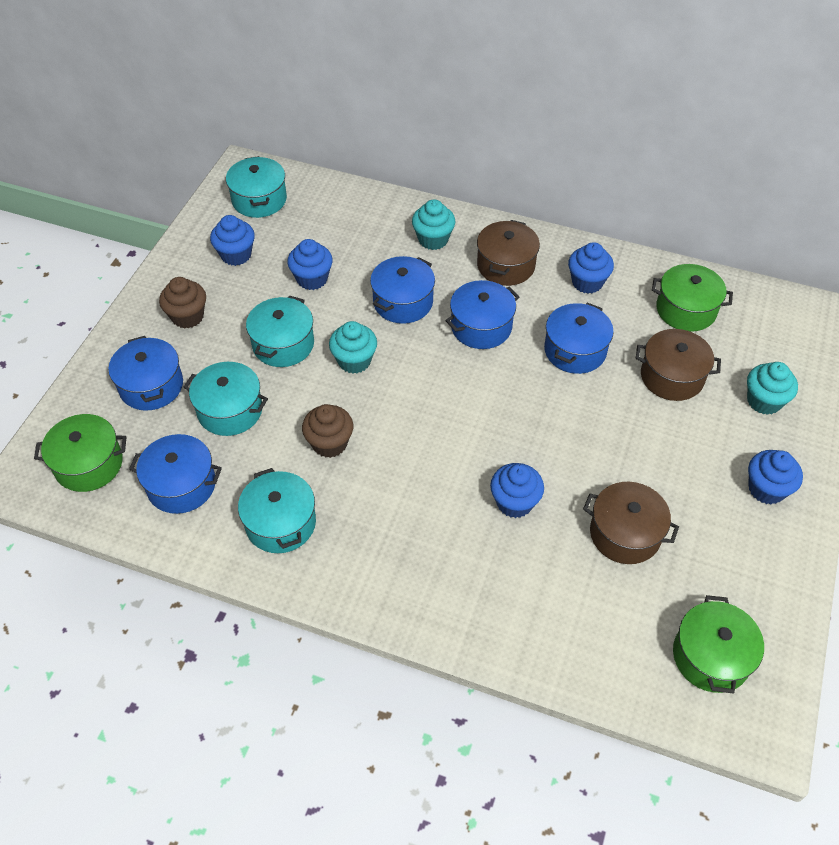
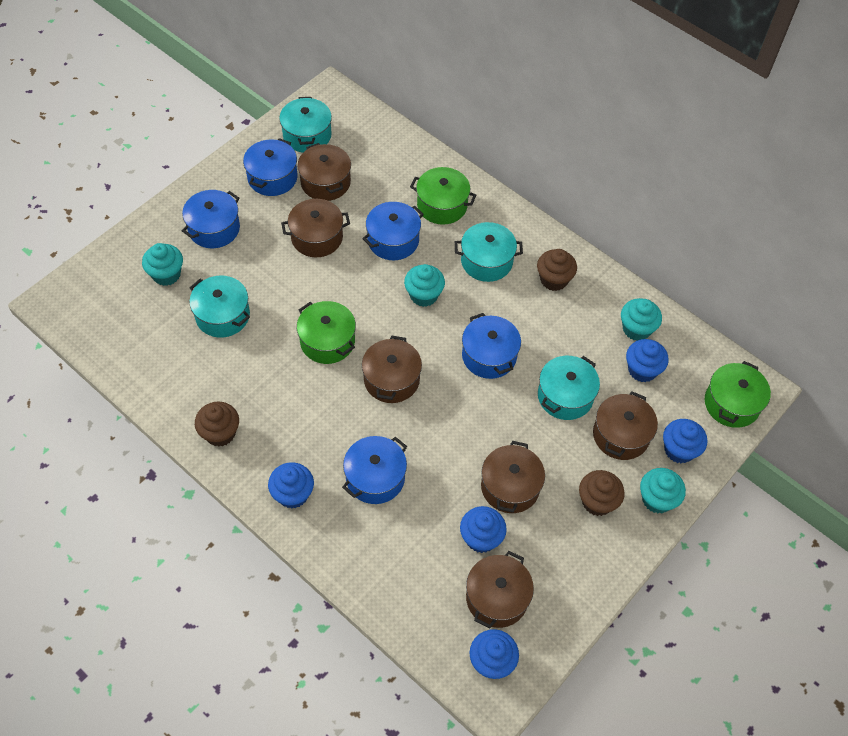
brown cupcake: [159,277,206,329] [302,404,353,458] = 2 -> [195,402,239,447] [537,249,577,291] [579,470,625,516] = 3
brown pot: [477,220,540,286] [583,482,679,564] [636,329,721,401] = 3 -> [281,199,350,257] [297,143,351,201] [362,335,422,403] [466,551,534,628] [481,441,545,513] [593,391,658,460] = 6
turquoise cupcake: [329,321,377,373] [412,199,456,250] [747,362,798,415] = 3 -> [142,243,183,286] [404,264,445,307] [621,298,662,341] [640,468,686,513] = 4

